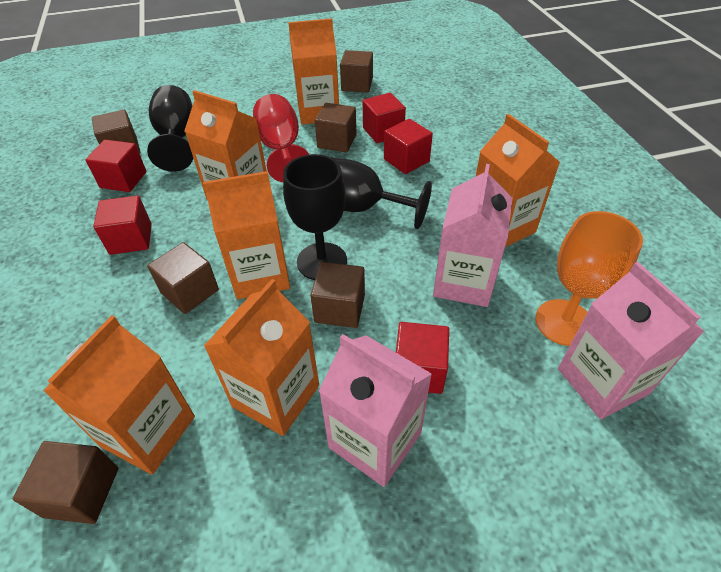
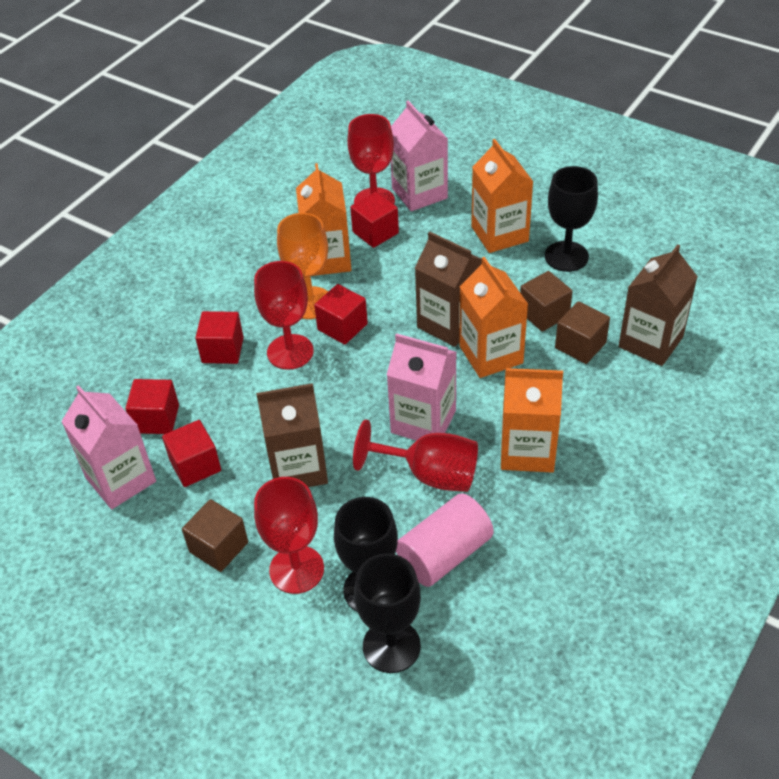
brown carton: none = 0 -> [256,383,328,487] [415,232,482,347] [618,244,698,366] = 3
brown cube: [13,441,118,524] [92,110,141,154] [147,242,219,314] [310,262,365,328] [315,103,357,152] [340,50,373,93] = 6 -> [182,499,248,572] [520,271,573,332] [555,301,610,364] = 3
orange carton: [43,315,195,474] [185,90,266,200] [203,171,290,300] [204,279,319,436] [288,18,339,125] [475,114,560,247] = 6 -> [296,163,351,276] [459,257,528,378] [471,139,533,253] [501,368,563,473] = 4
pink cylinder: none = 0 -> [396,493,494,587] = 1
red goblet: [253,94,309,182] = 1 -> [254,261,314,370] [254,477,324,594] [347,114,395,204] [353,419,478,492] = 4

